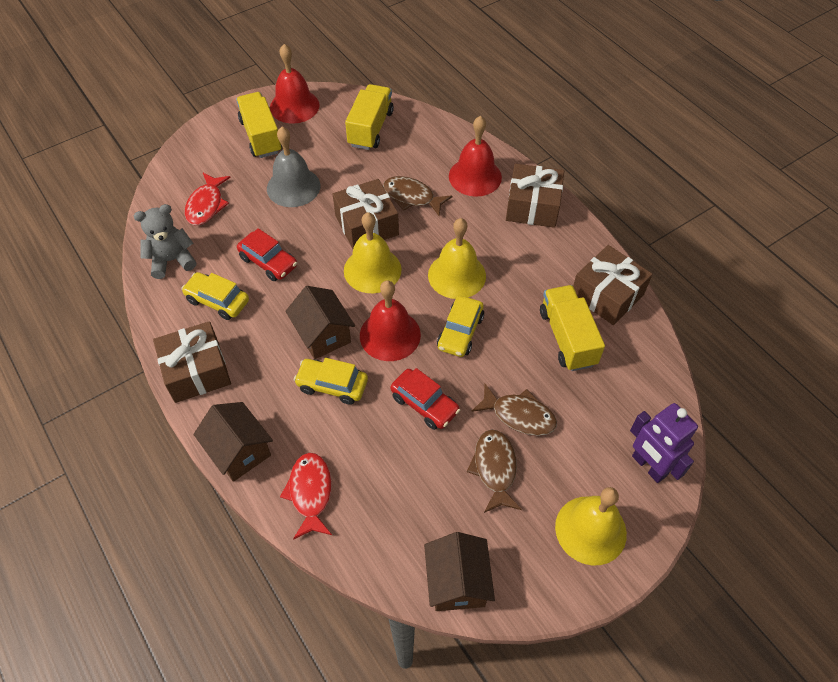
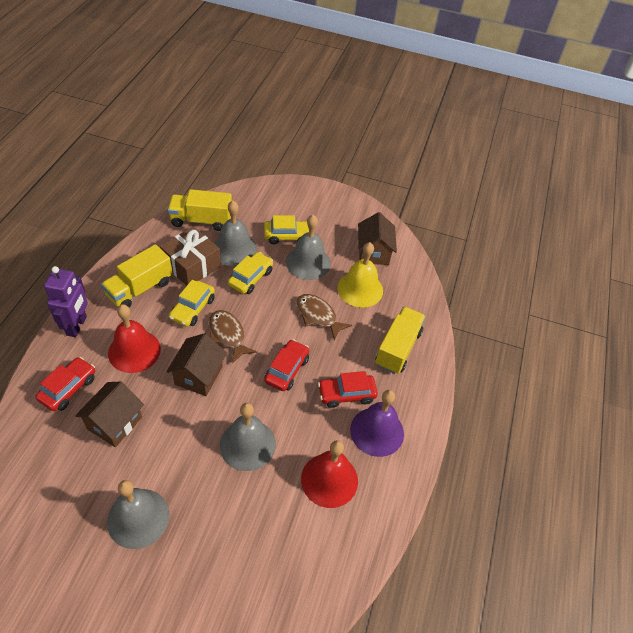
brown fish: [383,176,452,216] [467,429,522,513] [471,384,557,436] = 3 -> [209,310,257,364] [296,294,352,340] = 2
brown gift: [153,321,231,403] [333,179,399,249] [506,164,564,228] [573,245,653,325] = 4 -> [160,226,221,286] = 1
grey bell: [267,127,320,207] = 1 -> [107,480,169,549] [214,201,257,266] [220,403,276,471] [286,215,331,280] = 4
grey teddy bear: [134,204,196,279] = 1 -> none = 0
purple bell: none = 0 -> [350,390,404,457] = 1
red bell: [270,44,320,124] [360,280,421,361] [449,116,502,196] = 3 -> [108,304,161,373] [301,440,358,508] = 2
red car: [237,228,297,281] [390,368,460,430] = 2 -> [36,357,95,411] [264,339,309,391] [318,371,378,408] = 3
red fish: [185,173,231,225] [280,453,332,540] = 2 -> none = 0
yellow bell: [344,213,402,293] [428,218,486,299] [555,487,627,566] = 3 -> [337,242,383,308] = 1

